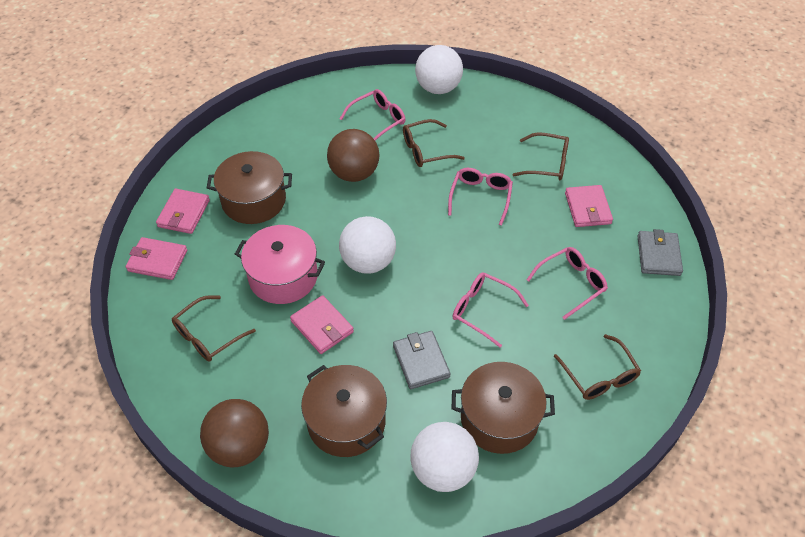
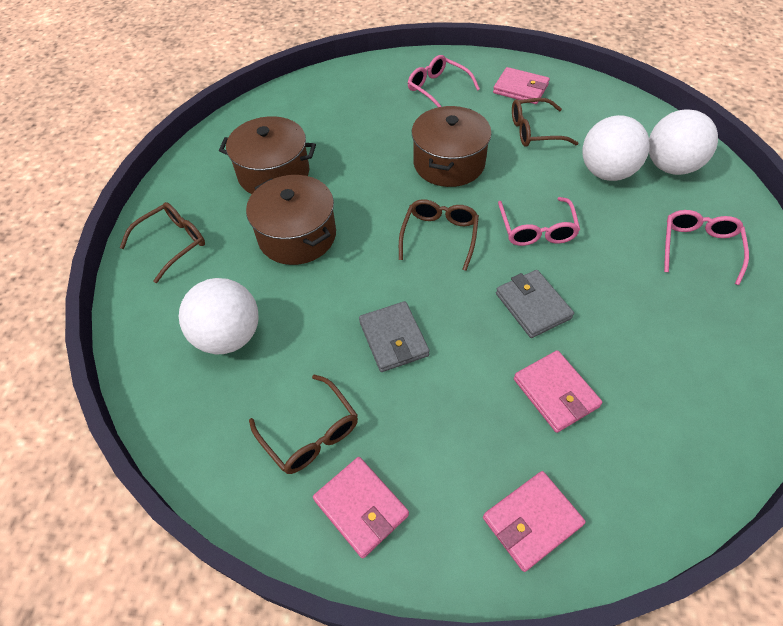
brown ball: [200,399,269,467] [327,129,380,182] = 2 -> none = 0
pink glasses: [340,89,405,141] [448,168,513,226] [453,272,529,348] [526,247,608,320] = 4 -> [408,55,480,107] [498,197,580,246] [664,210,749,285] = 3
pink pot: [235,225,325,304] = 1 -> none = 0

